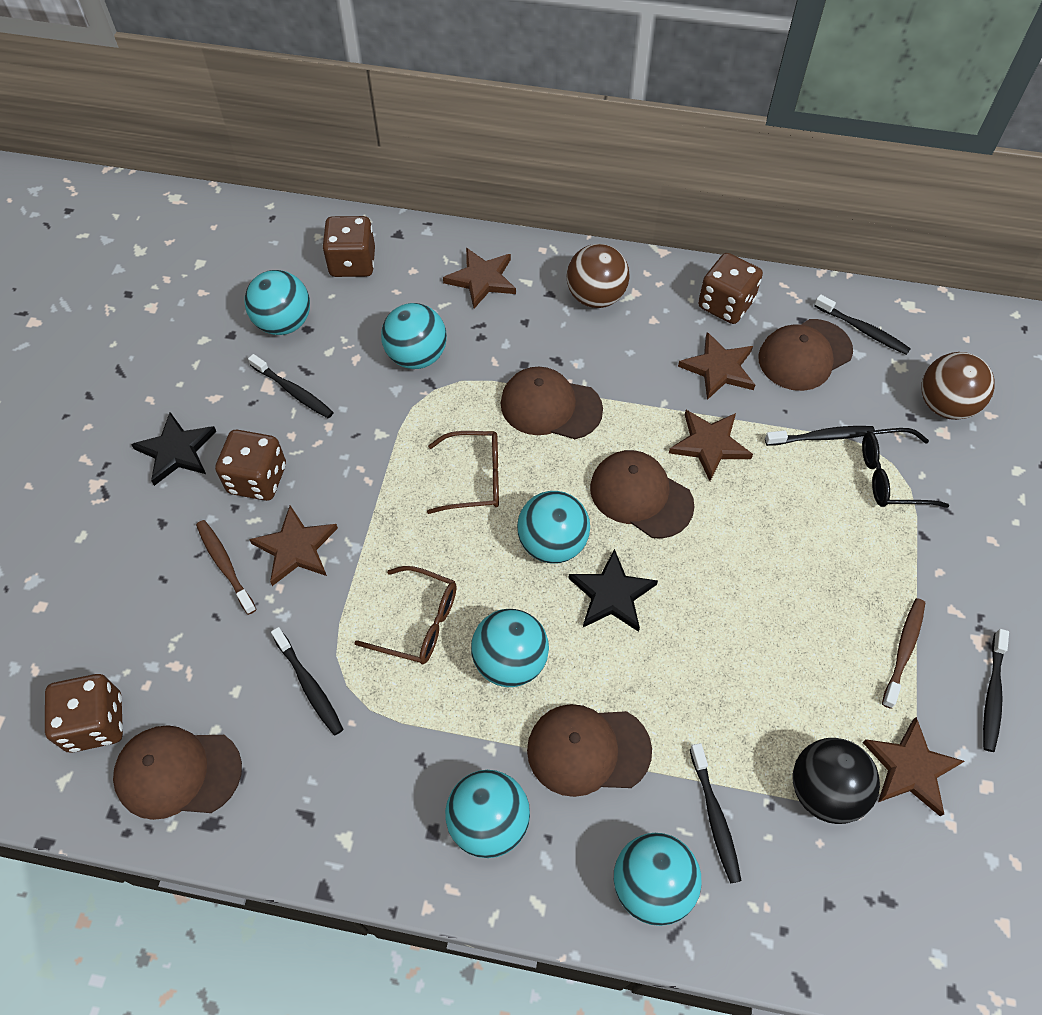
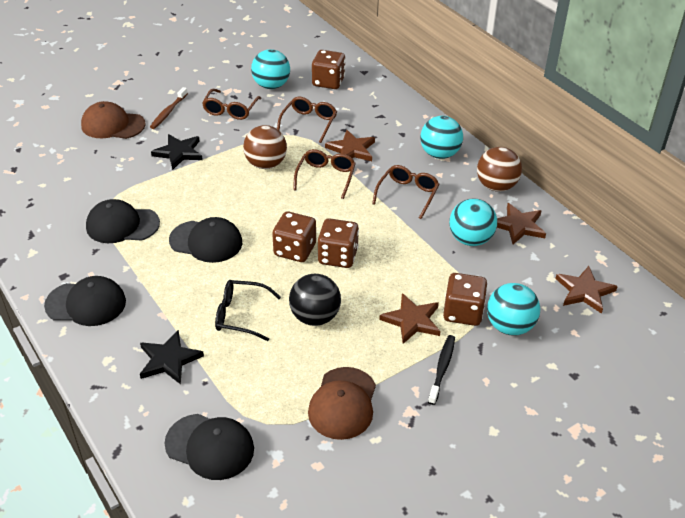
black cap: none = 0 -> [44,276,126,326] [86,199,160,243] [165,414,254,480] [169,217,242,263] = 4
black toothbrush: [248,354,334,418] [271,627,344,736] [690,743,742,884] [765,426,875,446] [814,294,911,355] [983,629,1009,752] = 6 -> [428,335,455,405] = 1
brown cap: [113,725,242,820] [501,367,603,439] [527,704,652,797] [590,450,694,538] [758,319,853,391] = 5 -> [81,101,146,139] [308,367,376,440] = 2
brown glasses: [354,566,457,664] [427,431,499,514] = 2 -> [202,89,262,120] [277,97,337,143] [293,149,356,199] [372,165,439,219] = 4
brown star: [249,505,338,586] [443,248,516,308] [669,410,753,481] [678,332,755,400] [862,717,964,817] = 5 -> [325,130,375,161] [379,293,441,344] [497,203,546,244] [555,266,618,314] = 4
brown toothbrush: [196,520,257,615] [882,598,925,709] = 2 -> [150,87,188,129] = 1
turquoise ball: [244,270,310,335] [381,303,447,369] [445,770,530,858] [471,609,549,687] [517,491,590,564] [614,833,701,926] = 6 -> [251,49,290,89] [420,116,463,159] [449,198,497,246] [487,283,540,336] = 4

